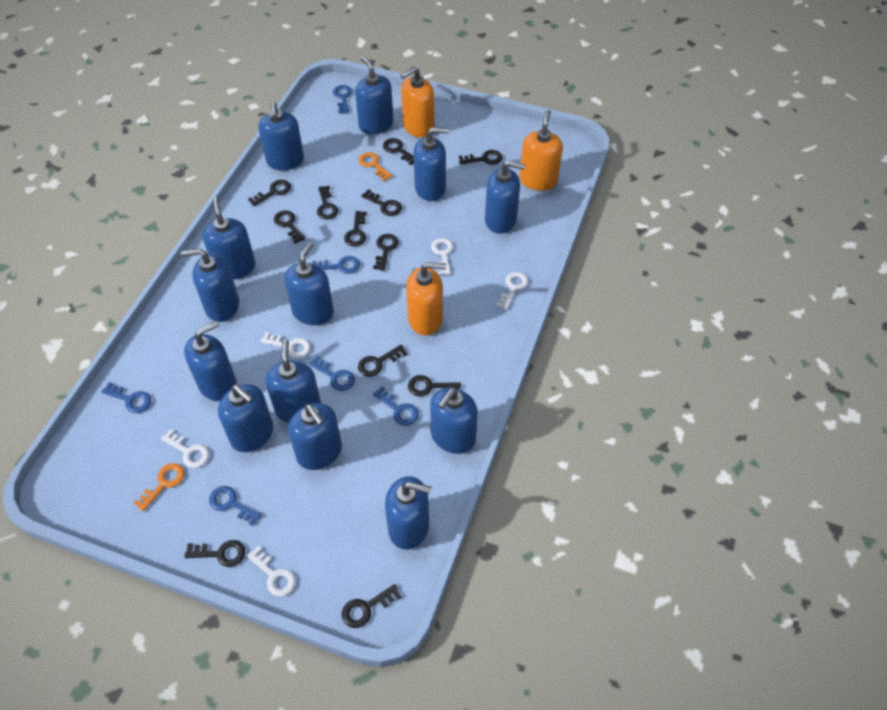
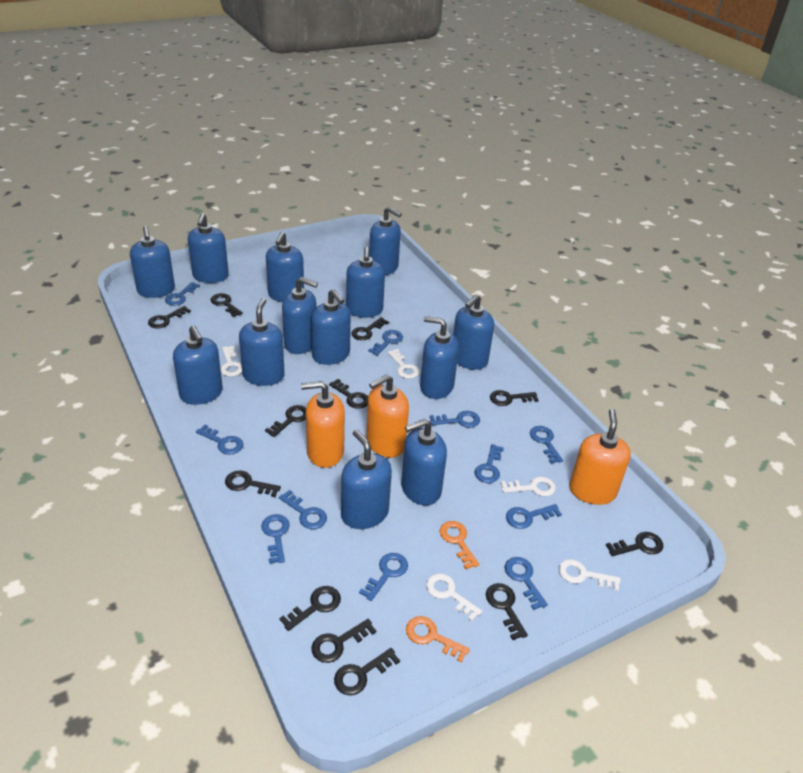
blue key: [101,382,151,413] [209,486,262,526] [309,356,355,391] [312,256,360,274] [333,85,352,113] [373,386,419,426] = 6 -> [165,282,200,306] [196,424,243,455] [261,514,290,564] [279,490,327,529] [359,553,408,601] [368,330,403,356] [430,411,480,428] [475,444,504,483] [505,557,548,610] [506,504,562,529] [530,426,563,463] = 11

